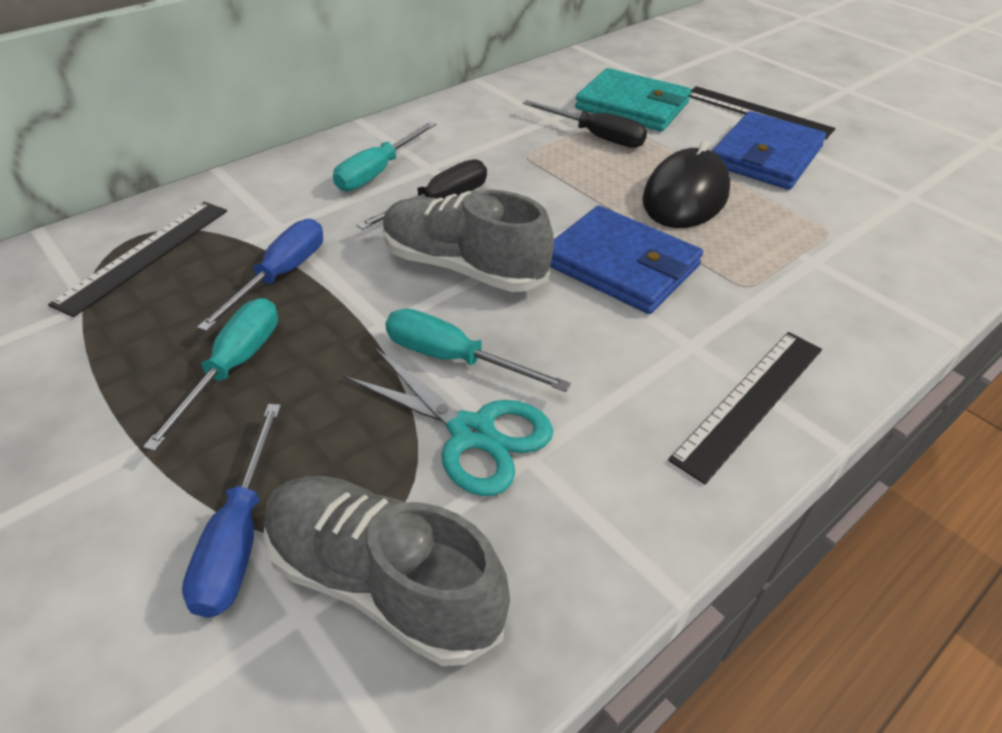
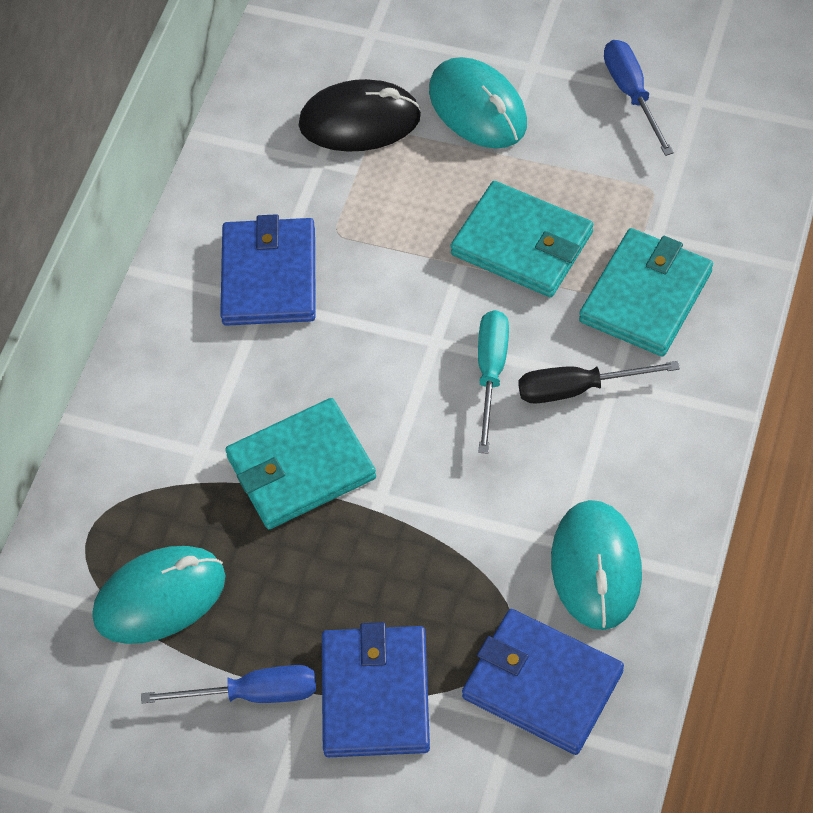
black ruler: [48,202,227,317] [668,332,822,484] [689,86,835,139] = 3 -> none = 0
black screwdriver: [356,159,487,230] [523,100,647,148] = 2 -> [518,361,680,404] = 1
blue wallet: [550,205,703,314] [712,111,826,190] = 2 -> [220,214,316,326] [322,622,430,757] [462,609,624,755] = 3
grey shoe: [263,476,510,666] [383,190,554,292] = 2 -> none = 0
turquoise mouse: none = 0 -> [92,546,226,644] [429,57,527,149] [551,500,642,630] = 3
turquoise scissors: [344,349,553,496] = 1 -> none = 0
turquoise screwdriver: [143,298,278,452] [333,121,437,191] [385,309,571,392] = 3 -> [478,310,509,454] = 1
turquoise wallet: [575,68,691,131] = 1 -> [225,398,376,529] [451,181,593,297] [579,228,713,356] = 3

